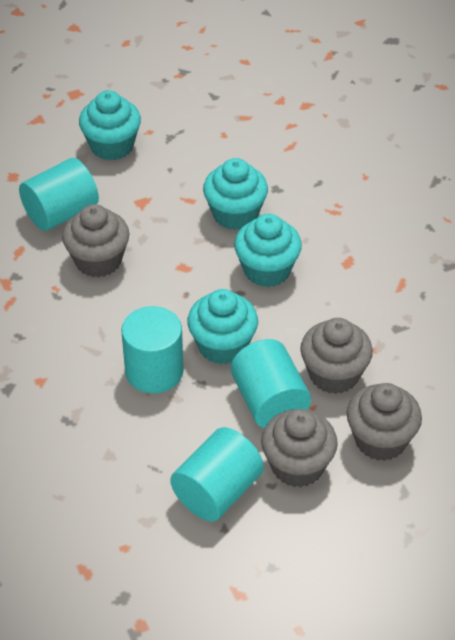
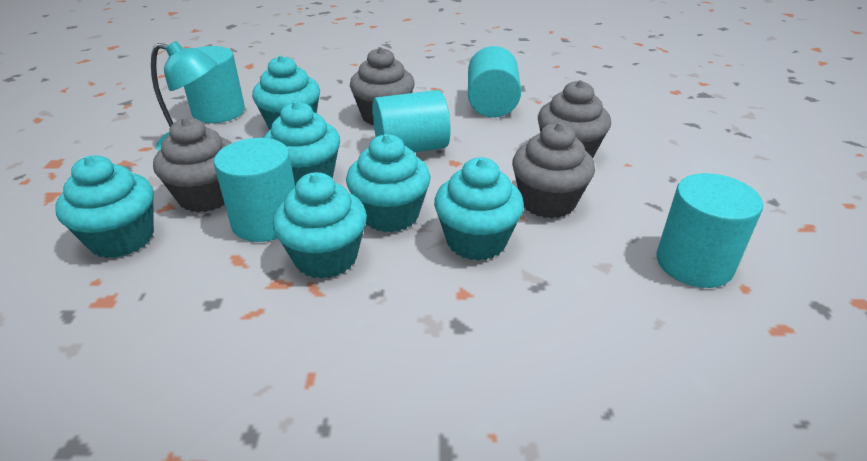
turquoise cupcake: [79,90,141,161] [187,289,258,365] [203,158,268,230] [234,214,302,287] = 4 -> [55,156,154,258] [252,55,320,130] [264,101,340,187] [273,172,367,279] [346,134,431,232] [434,157,524,261] = 6
turquoise cylinder: [19,158,99,231] [121,306,184,394] [170,427,264,522] [231,339,311,428] = 4 -> [184,46,245,123] [214,138,295,242] [372,90,451,152] [468,46,521,117] [656,173,763,288] = 5
turquoise lamp: none = 0 -> [151,41,217,151] = 1

